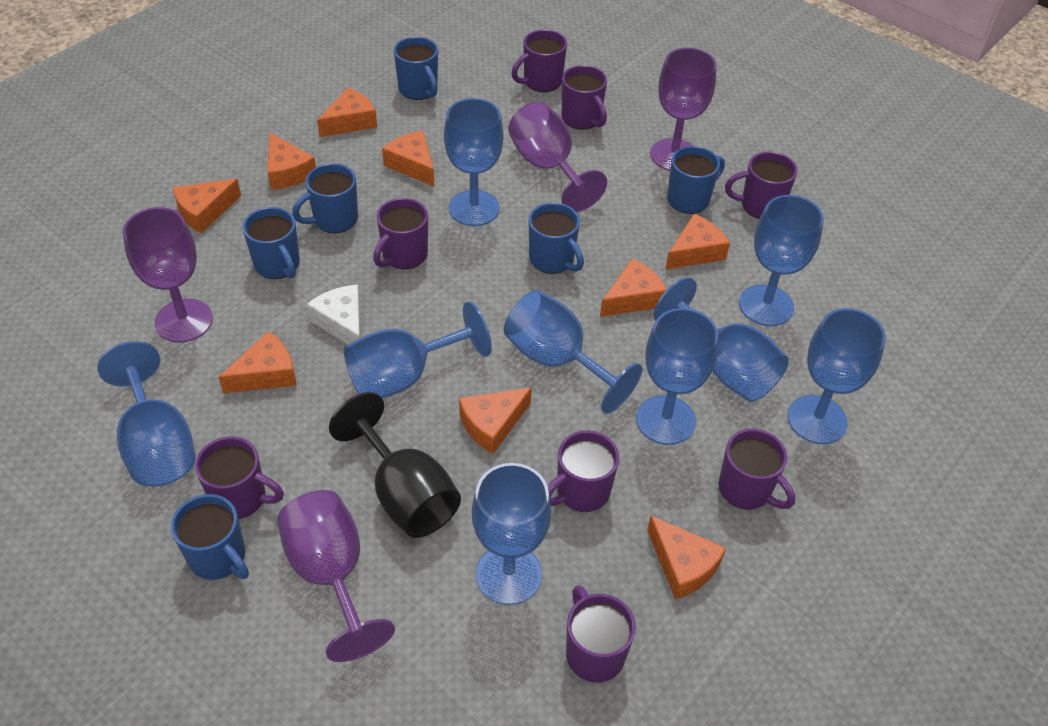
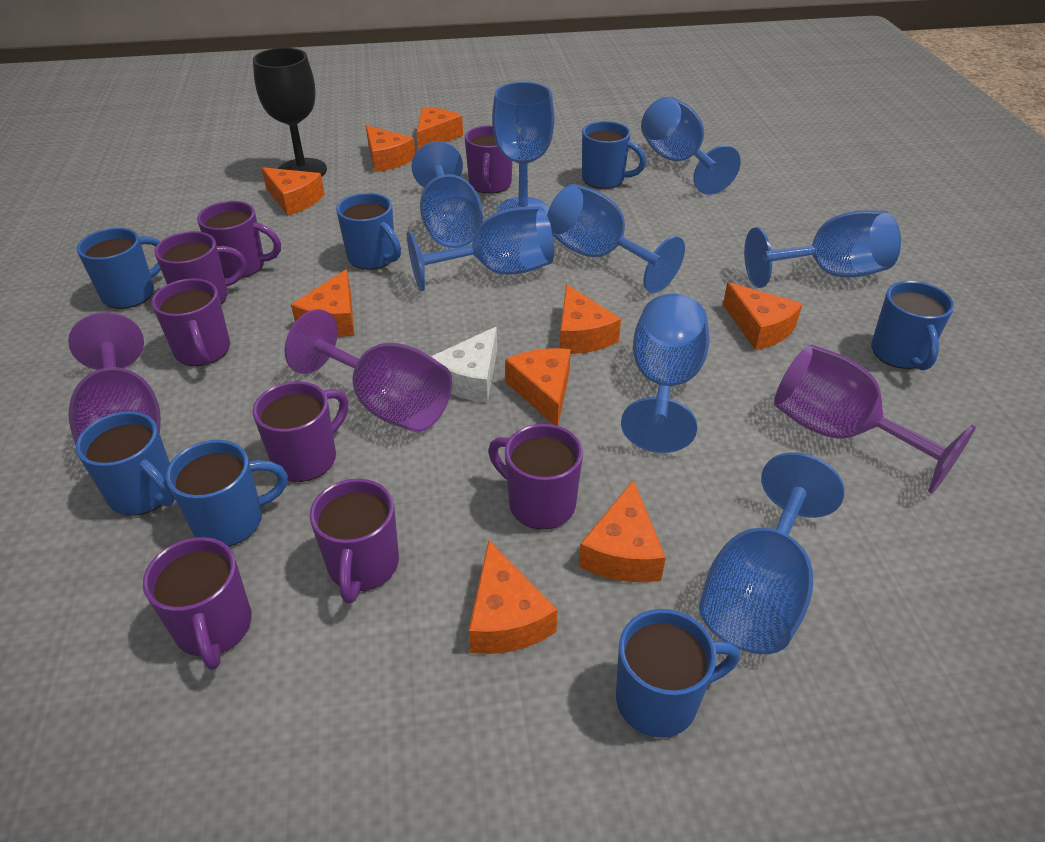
blue goblet: [97,341,195,486] [344,302,492,398] [444,98,503,226] [472,463,551,605] [504,290,642,414] [636,308,718,445] [653,277,789,402] [739,195,824,326] [788,308,886,444] = 9 -> [407,206,554,292] [411,141,483,248] [492,82,554,214] [547,184,685,293] [621,294,710,453] [641,97,741,195] [699,452,845,654] [744,210,901,288] = 8
blue mug: [171,494,249,580] [243,207,300,279] [292,163,358,233] [394,37,438,100] [529,202,584,274] [667,146,725,214] = 6 -> [76,411,175,516] [77,228,161,309] [166,440,288,547] [336,193,401,270] [582,121,646,189] [616,609,740,738] [871,281,954,370] = 7
purple goblet: [123,207,213,343] [277,490,395,662] [508,102,607,212] [650,48,717,171] = 4 -> [68,312,161,446] [285,309,452,432] [774,344,976,494] = 3

